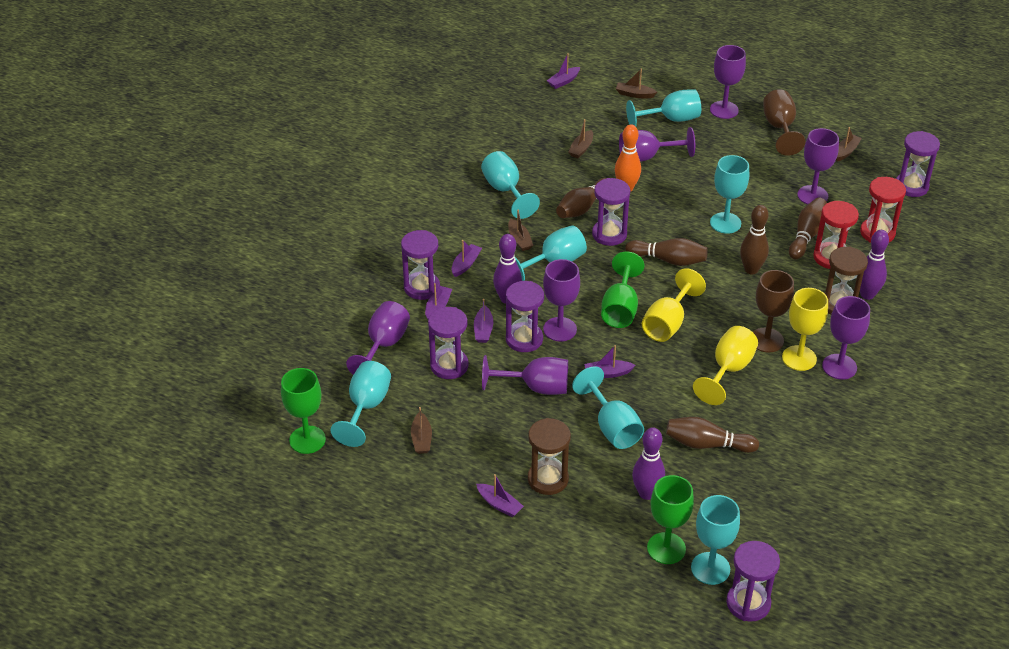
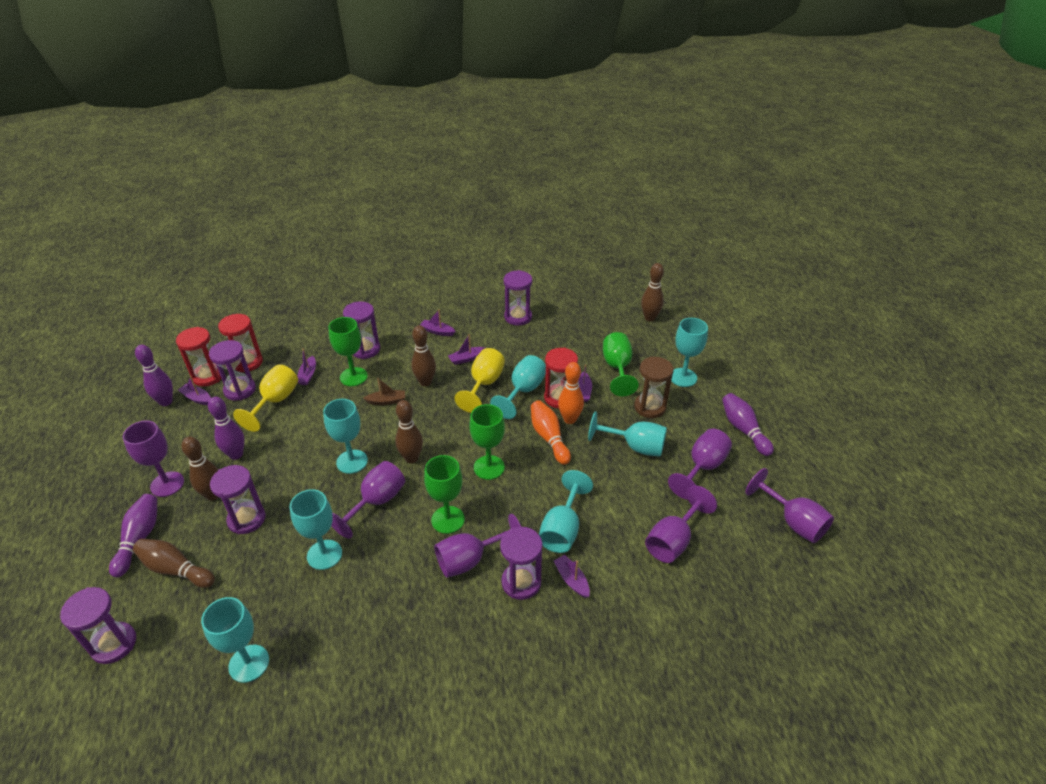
brown boat: [411,407,432,454] [508,209,533,251] [568,119,593,158] [616,69,657,98] [836,127,862,161] = 5 -> [363,378,405,405] = 1
brown goblet: [753,270,794,353] [763,89,806,156] = 2 -> none = 0
brown hourglass: [528,418,571,495] [824,246,868,314] = 2 -> [634,357,674,418] = 1
green goblet: [281,368,326,454] [601,251,644,328] [647,475,694,564] = 3 -> [328,317,368,386] [424,455,465,534] [470,404,505,480] [603,332,639,396] = 4
orange bowling pin: [615,124,641,192] = 1 -> [531,400,571,465] [558,362,584,424] = 2
purple bowling pin: [493,234,522,304] [632,427,665,500] [860,230,889,300] = 3 -> [109,494,157,577] [135,345,173,406] [208,397,245,460] [722,393,774,456] = 4
purple goblet: [346,301,410,375] [482,355,568,395] [543,259,580,341] [619,127,695,162] [710,45,746,119] [797,128,839,204] [822,296,870,380] = 7 -> [123,421,184,497] [331,461,405,539] [434,514,521,578] [645,486,717,563] [668,428,732,500] [745,468,834,543] = 6
red hourglass: [813,201,859,269] [860,177,906,243] = 2 -> [176,327,222,387] [218,314,263,372] [544,348,578,408] = 3
yellow goblet: [642,268,706,342] [693,326,758,405] [782,288,828,371] = 3 -> [233,364,298,432] [455,348,505,413] = 2

